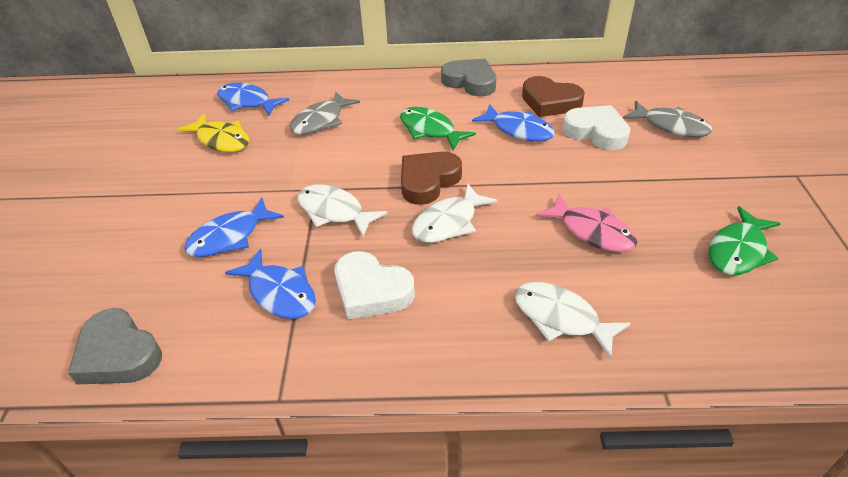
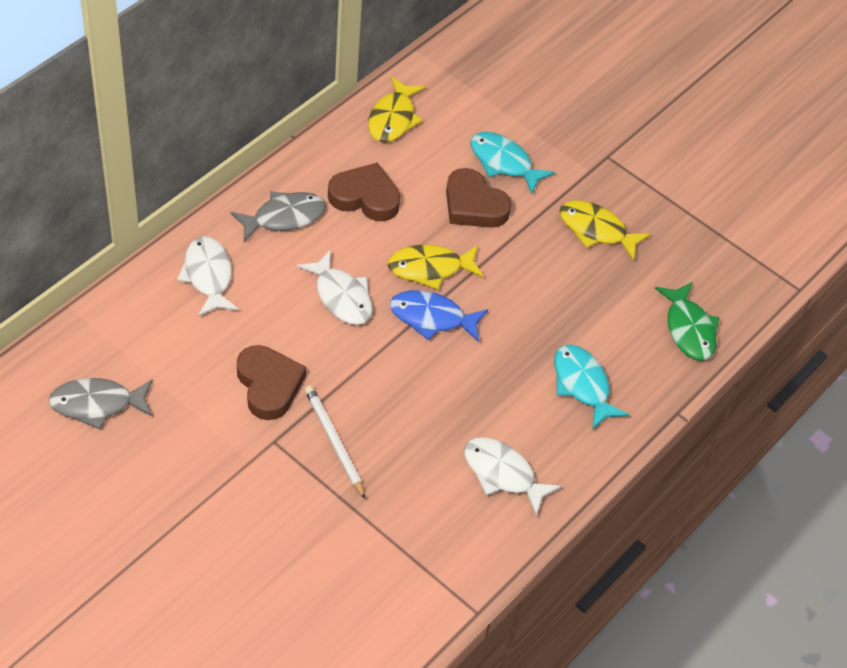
blue fish: [184,197,284,257] [217,82,289,115] [225,249,316,319] [472,104,555,141] = 4 -> [390,290,488,342] = 1
brown heart: [401,152,462,205] [522,76,585,117] = 2 -> [237,345,306,420] [328,163,400,221] [446,168,512,228] = 3
green fish: [400,107,476,150] [709,206,781,275] = 2 -> [655,282,720,361] = 1
grey heart: [68,308,162,384] [441,58,496,96] = 2 -> none = 0
pink fish: [536,194,637,252] = 1 -> none = 0
turquoise fish: none = 0 -> [470,132,555,194] [554,345,629,430] = 2
white heart: [334,251,415,319] [562,105,630,150] = 2 -> none = 0
white pencil: none = 0 -> [305,385,366,499] = 1
yellow fish: [178,113,249,152] = 1 -> [368,76,426,143] [387,244,484,290] [559,200,651,261] = 3

